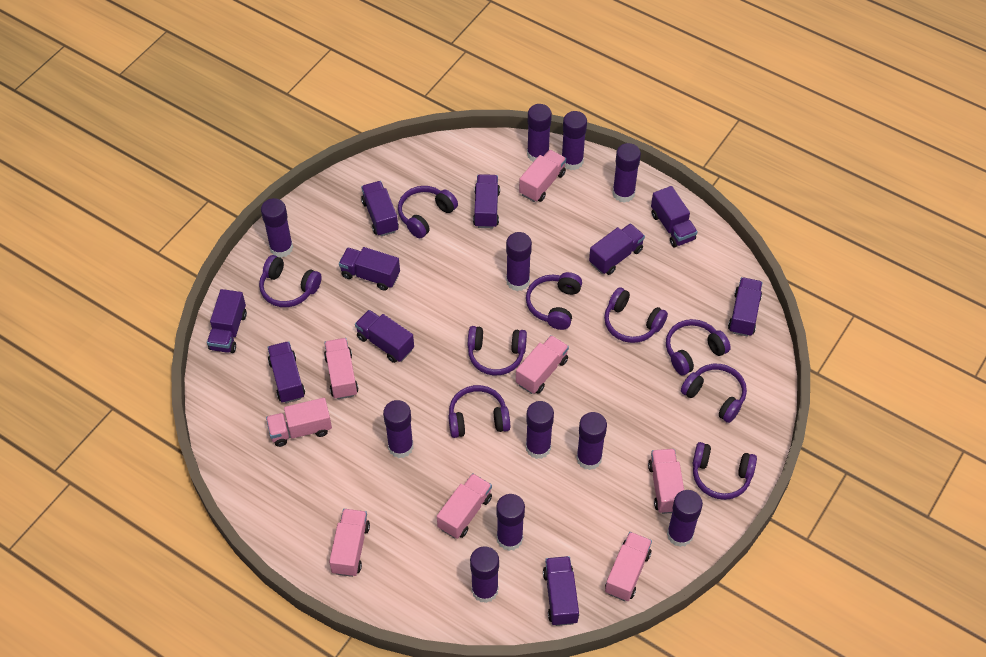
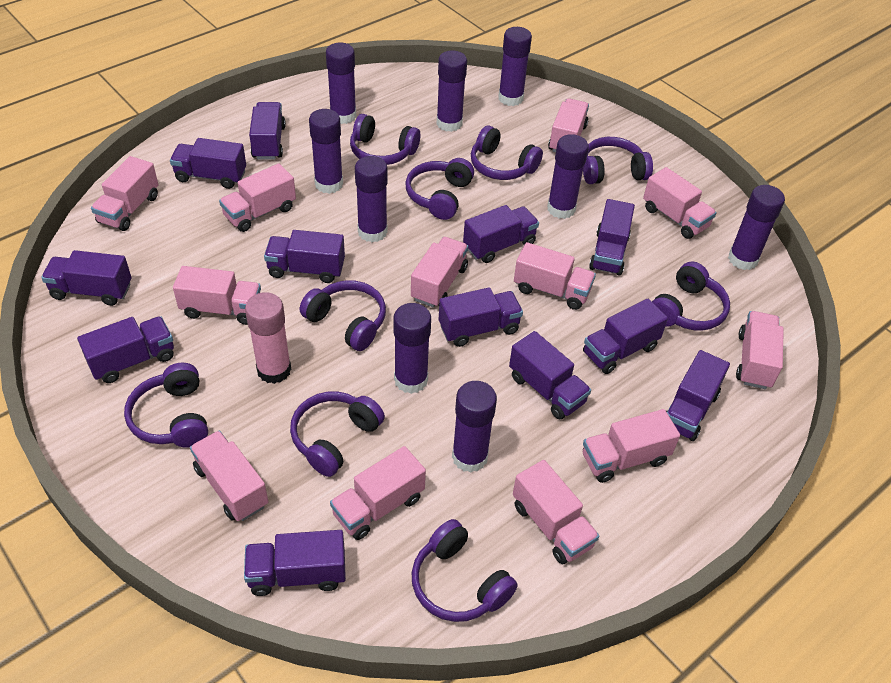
pink glue stick: none = 0 -> [245,292,291,384] = 1
pink truck: [266,398,332,447] [324,338,358,399] [329,509,370,577] [437,473,492,539] [516,335,569,394] [519,150,566,202] [605,532,652,601] [648,449,684,514] = 8 -> [91,156,158,231] [173,266,261,325] [190,431,269,521] [219,163,296,232] [330,446,426,540] [411,237,468,307] [513,460,599,564] [514,242,596,310] [548,98,589,152] [583,409,680,483] [643,167,717,239] [736,311,784,389] = 12
purple glue stick: [261,198,293,258] [383,400,413,458] [470,546,499,603] [496,494,525,551] [506,232,532,291] [526,401,554,459] [527,104,552,162] [562,111,587,170] [576,412,607,470] [612,143,641,203] [667,490,703,547] = 11 -> [309,109,343,194] [326,43,356,124] [355,156,388,242] [394,303,431,394] [436,51,467,132] [452,381,497,473] [498,27,532,106] [547,134,589,219] [728,185,785,270] = 9
purple truck: [207,289,247,353] [267,341,305,403] [339,247,400,291] [355,310,414,363] [361,181,399,236] [473,174,500,228] [543,556,579,626] [589,223,645,275] [651,186,697,247] [728,277,762,337] = 10 -> [41,250,131,306] [77,316,174,383] [170,138,246,189] [244,530,346,596] [249,102,286,159] [264,230,345,283] [439,287,523,347] [463,205,539,263] [509,331,591,420] [583,299,668,374] [589,199,635,276] [666,350,730,441] = 12

